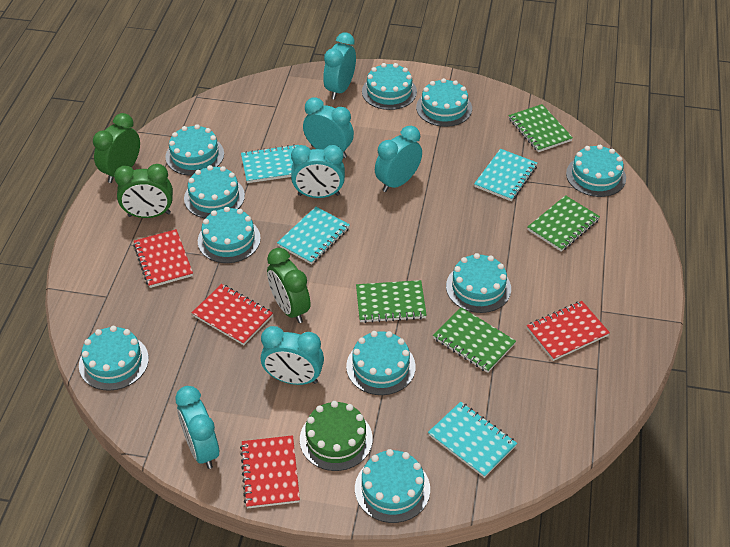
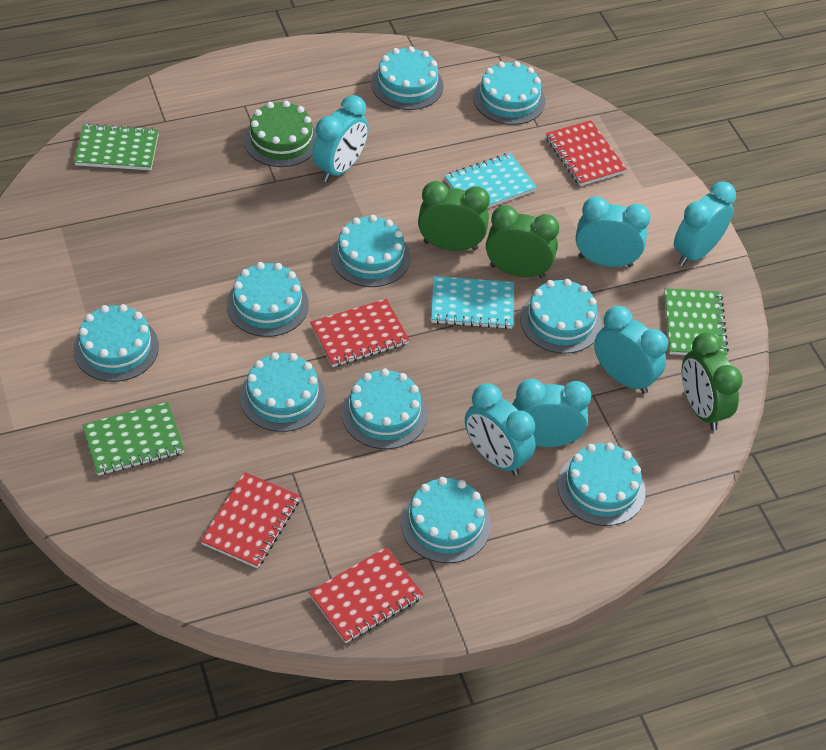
green notebook: [356,280,427,323] [433,307,516,373] [508,104,573,152] [527,195,600,252] = 4 -> [74,123,159,170] [82,402,185,476] [664,288,729,356] = 3
turquoise notebook: [241,144,299,183] [277,207,350,265] [428,402,517,478] [474,149,537,201] = 4 -> [431,276,514,329] [445,153,537,208] = 2

